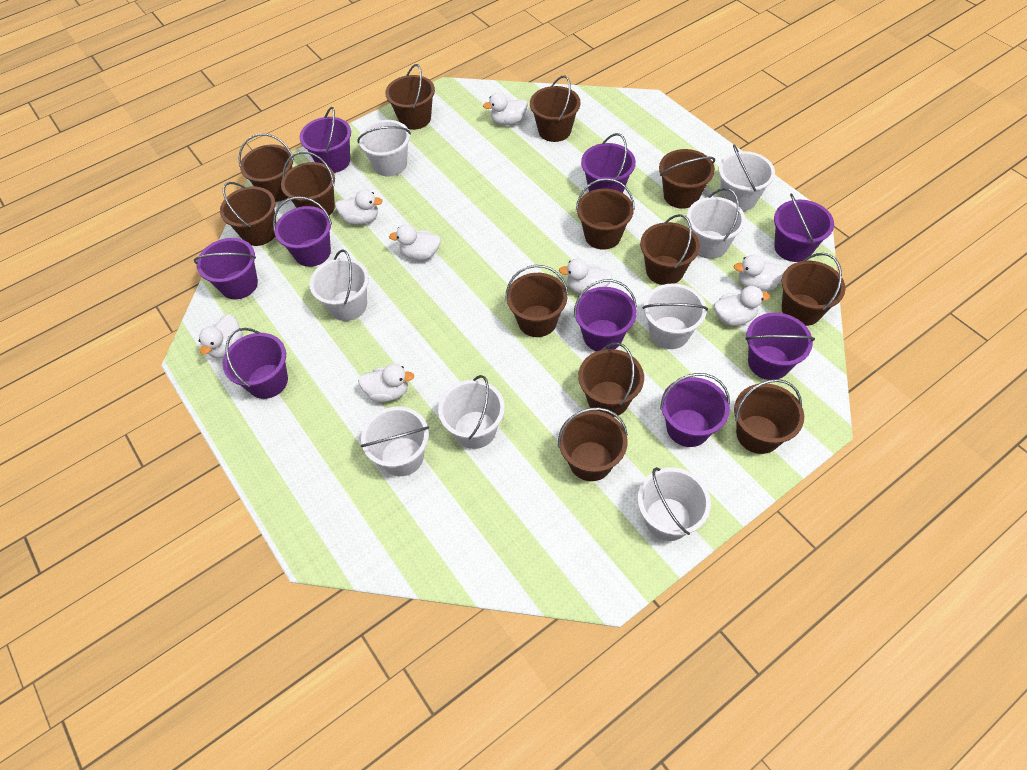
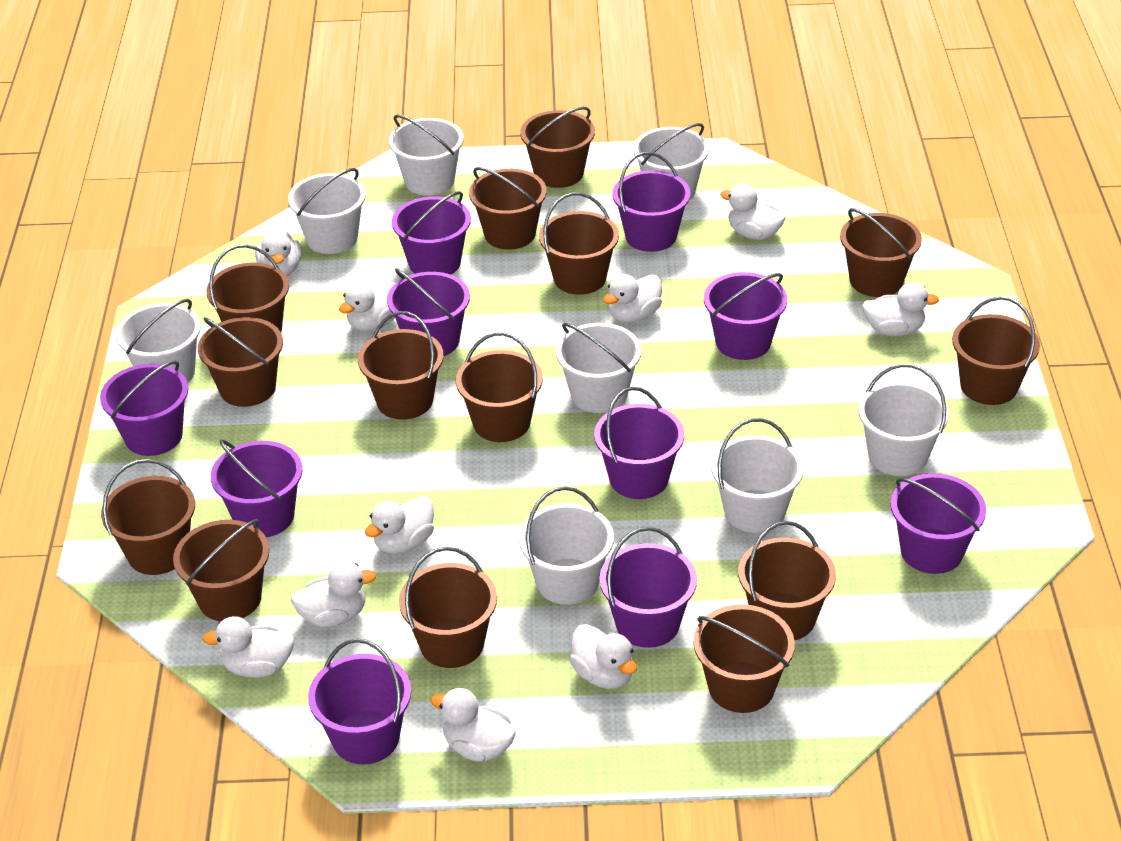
brown bucket: [220,182,276,246] [238,133,294,202] [281,151,335,215] [385,64,435,130] [505,265,568,337] [530,76,581,142] [558,407,628,481] [576,178,635,250] [578,343,644,417] [640,214,700,285] [659,149,715,209] [734,379,804,454] [782,253,846,326] = 13 -> [101,459,195,575] [173,519,269,621] [198,317,283,407] [207,244,289,332] [358,311,444,420] [399,547,497,668] [456,332,543,442] [469,167,547,250] [520,107,595,188] [539,192,619,295] [693,604,795,713] [738,521,836,641] [840,208,922,297] [952,296,1040,405] = 14
purple bucket: [194,238,258,299] [222,328,288,399] [273,197,332,267] [300,107,351,173] [574,279,637,351] [581,133,636,193] [660,373,730,447] [745,313,815,380] [774,193,834,262] = 9 -> [100,360,188,456] [211,439,303,537] [308,638,411,765] [387,268,470,356] [392,191,471,275] [594,387,684,499] [599,527,697,648] [612,152,690,252] [704,272,787,360] [891,473,986,574] = 10
white duck: [199,314,243,358] [335,189,383,225] [358,364,414,402] [389,224,441,260] [483,92,527,125] [559,259,612,294] [714,286,770,326] [734,254,786,292] = 8 -> [202,616,294,678] [255,226,301,276] [291,561,376,627] [339,282,395,331] [365,496,434,554] [431,688,516,762] [569,624,637,689] [603,274,662,323] [720,183,786,240] [862,282,939,336] = 10

